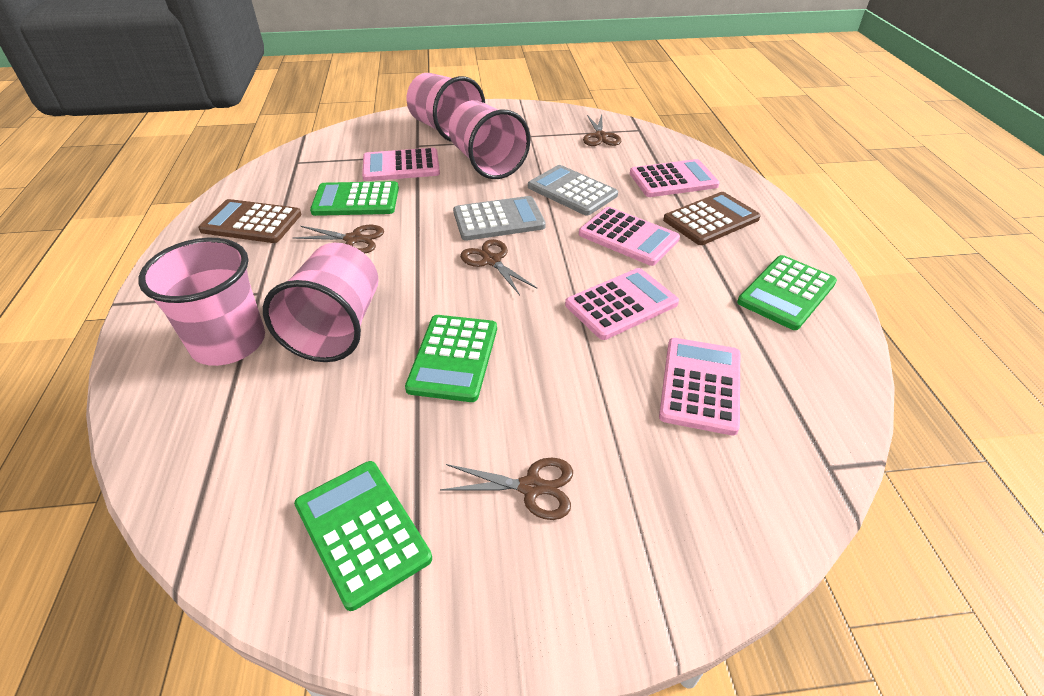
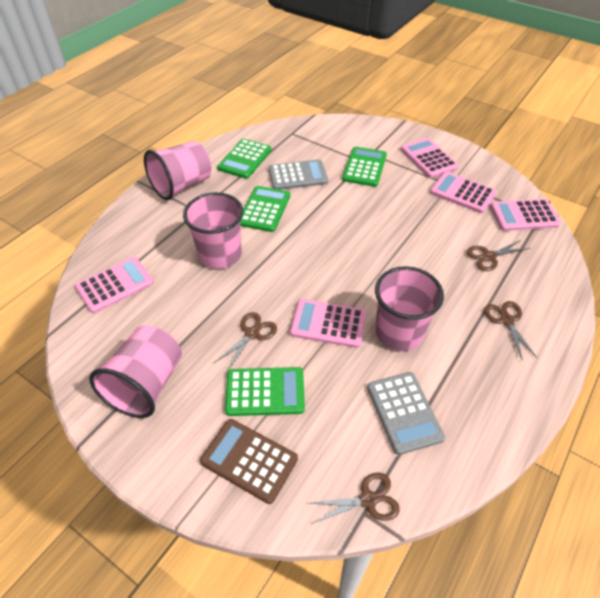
brown calculator: [198,199,302,243] [663,192,761,245] = 2 -> [200,419,298,504] = 1

